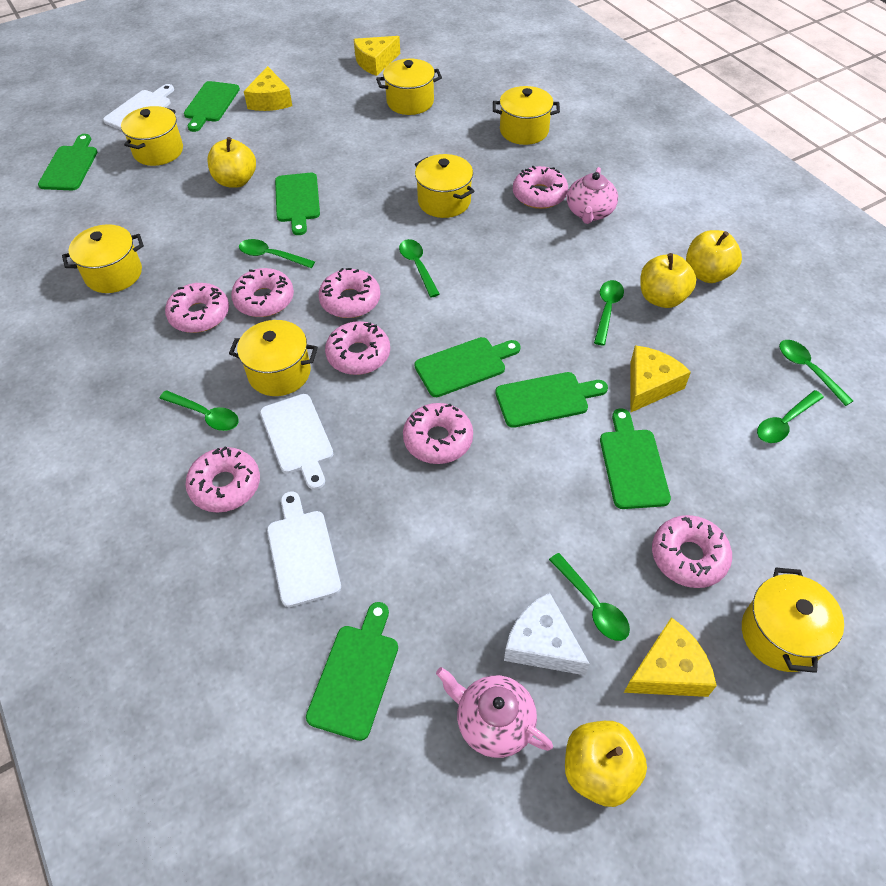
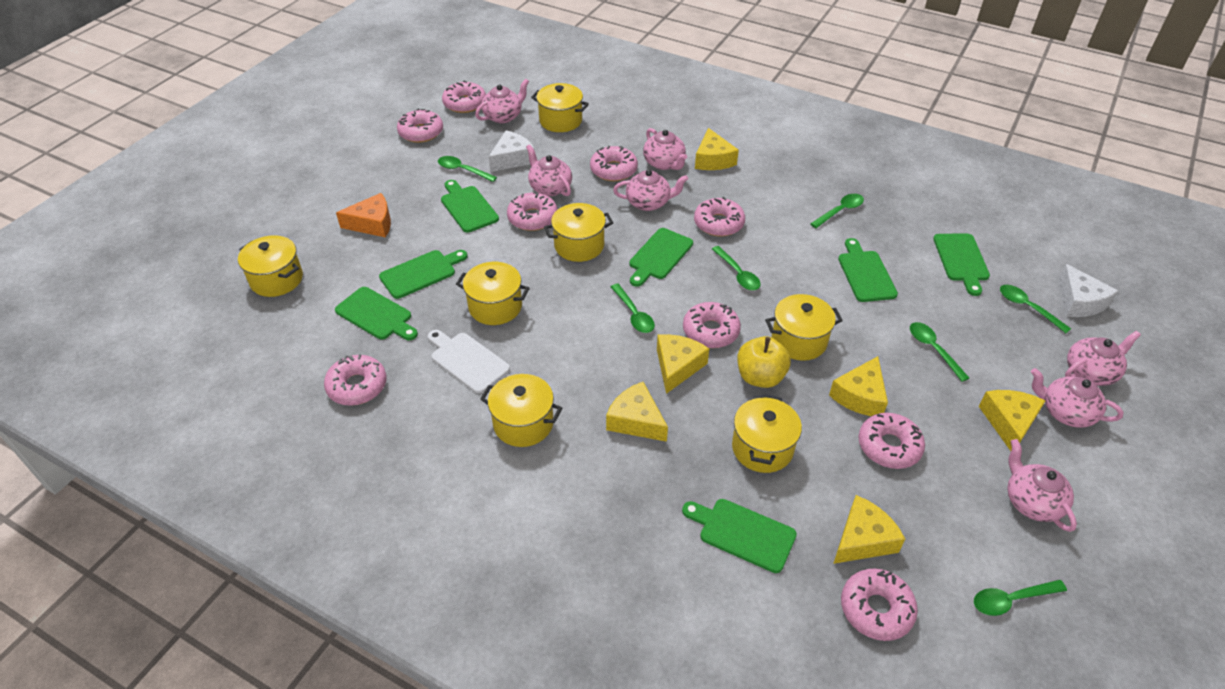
orange cheese: none = 0 -> [336,193,391,238] = 1
pink donut: [165,283,229,333] [185,446,260,513] [231,268,294,317] [318,268,380,318] [325,321,390,375] [403,403,473,464] [513,166,568,209] [652,515,732,588] = 8 -> [324,354,387,406] [397,108,443,143] [442,81,486,113] [507,192,558,231] [590,146,638,181] [683,302,741,348] [694,197,745,237] [841,568,918,641] [858,413,925,469] = 9
pink teapot: [436,667,553,758] [567,167,618,224] = 2 -> [475,79,529,123] [526,145,572,196] [613,170,688,211] [643,128,687,170] [1007,439,1077,532] [1031,368,1124,428] [1065,331,1141,386] = 7
white cheese: [504,592,590,675] = 1 -> [489,130,535,172] [1058,264,1118,317] = 2
white cutting board: [103,84,174,130] [260,394,333,490] [267,491,341,607] = 3 -> [428,330,510,394] = 1
yellow apple: [207,137,256,188] [565,721,647,807] [640,253,696,308] [686,230,742,283] = 4 -> [737,336,791,388] = 1
yellow cheese: [244,66,292,111] [354,36,400,76] [624,617,717,697] [630,345,691,412] = 4 -> [606,382,668,442] [657,334,709,394] [695,128,739,170] [829,356,888,416] [833,495,905,564] [979,390,1046,451] = 6

